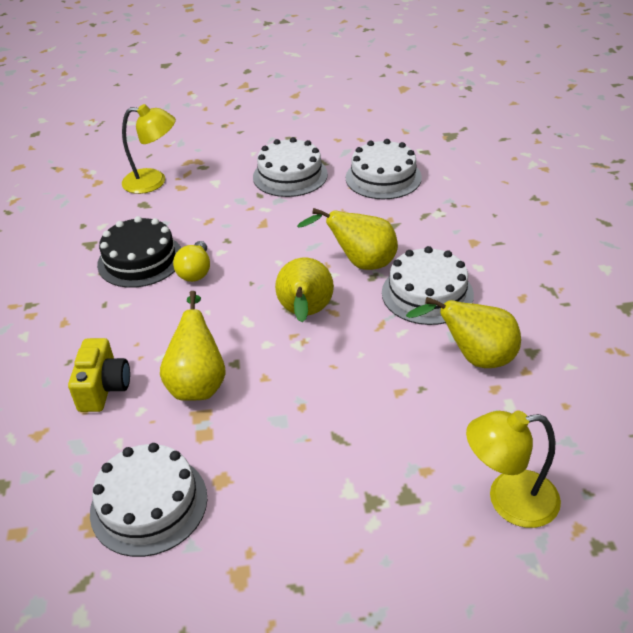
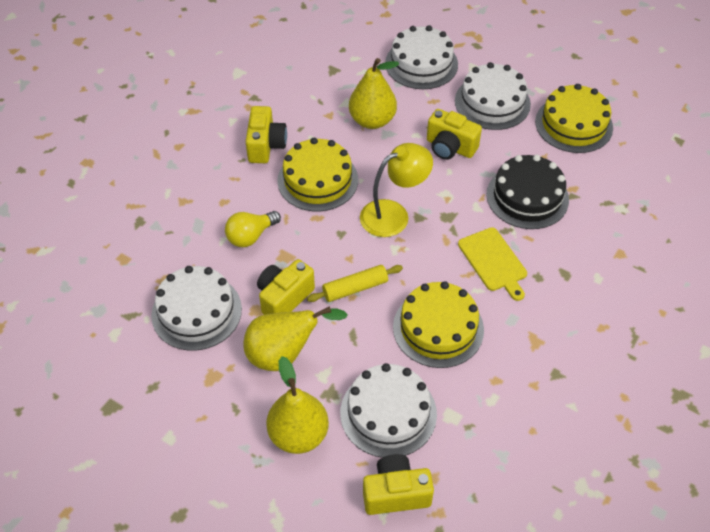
yellow cake: none = 0 -> [277,138,358,211] [393,281,484,368] [535,84,613,153] = 3
yellow camera: [68,338,130,412] = 1 -> [246,106,287,163] [257,259,315,315] [363,454,434,515] [427,109,482,160] = 4
yellow cutting board: none = 0 -> [458,227,527,301] = 1
yellow lamp: [122,104,176,194] [466,411,561,528] = 2 -> [360,143,433,237] = 1
yellow pear: [160,291,226,401] [275,258,334,322] [297,208,398,270] [406,297,521,368] = 4 -> [243,306,348,371] [266,356,329,454] [349,58,399,129] = 3
yellow rolling pin: none = 0 -> [307,265,403,302] = 1

